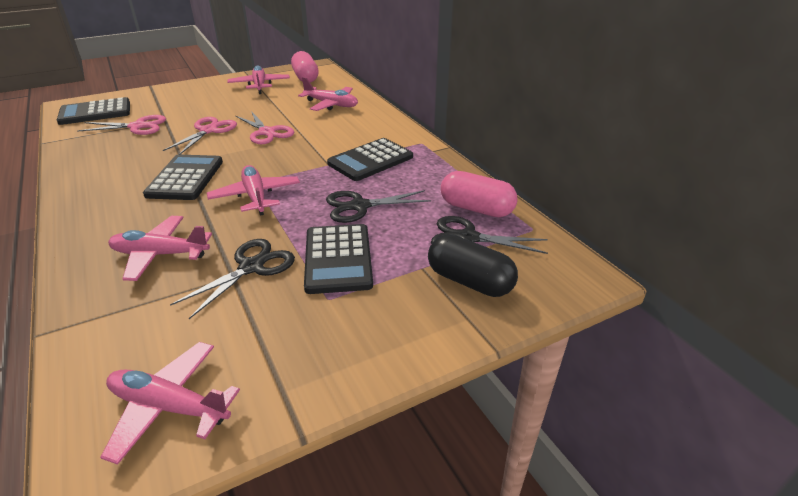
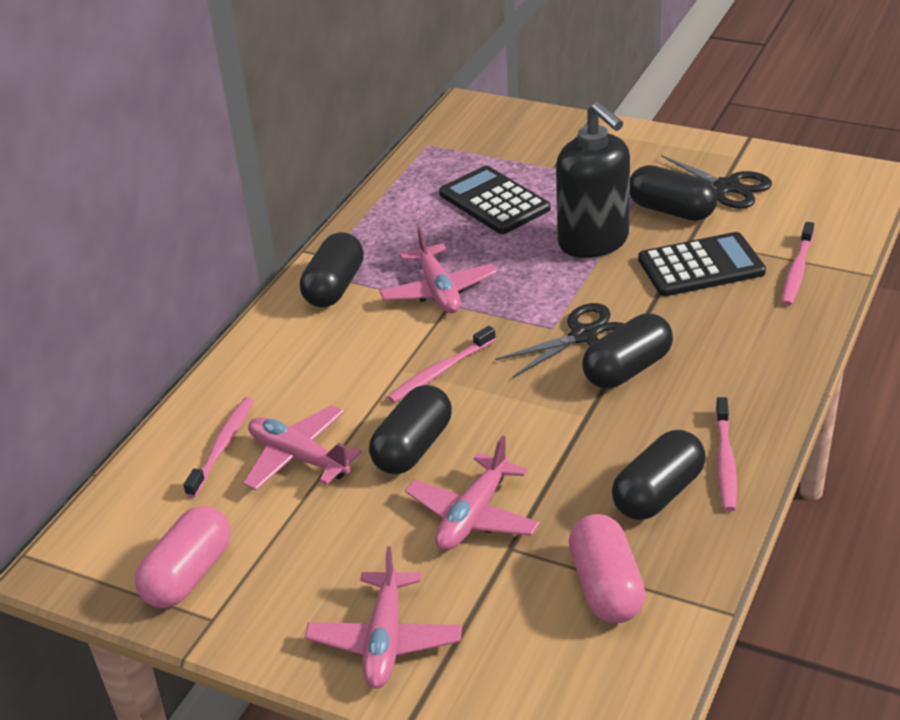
black calculator: [57,97,130,125] [143,155,223,200] [304,224,373,294] [327,138,413,181] = 4 -> [439,166,550,234] [638,232,766,296] = 2
black capsule: [428,234,518,297] = 1 -> [300,232,364,307] [369,385,452,474] [582,314,673,388] [612,430,706,520] [630,165,717,221] = 5
black scissors: [170,239,295,319] [326,190,431,223] [431,216,548,254] = 3 -> [495,303,624,378] [661,155,772,209] = 2
black soap dispenser: none = 0 -> [556,102,630,258] = 1
pink plane: [100,342,240,465] [108,216,212,281] [207,165,300,216] [227,66,290,94] [298,77,358,111] = 5 -> [243,405,362,490] [305,546,462,688] [380,226,497,313] [405,435,540,551] = 4
pink scissors: [77,115,166,135] [163,117,237,155] [236,111,294,144] = 3 -> none = 0
pink toothbrush: none = 0 -> [183,397,254,498] [388,326,496,403] [715,397,737,512] [782,222,814,306] = 4

